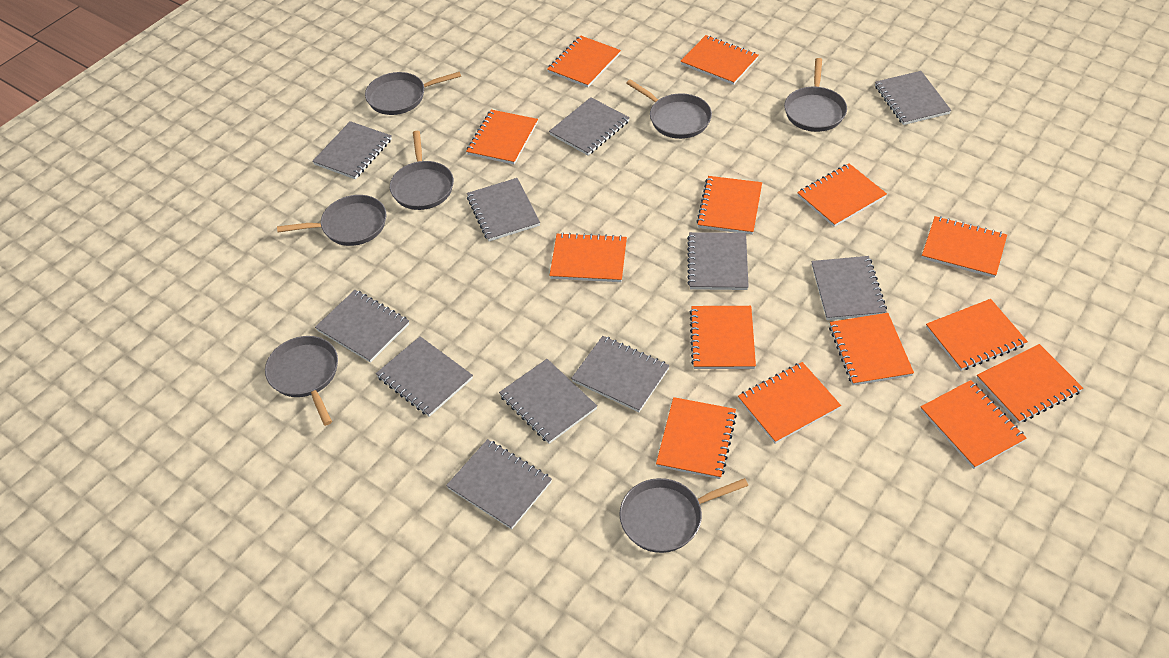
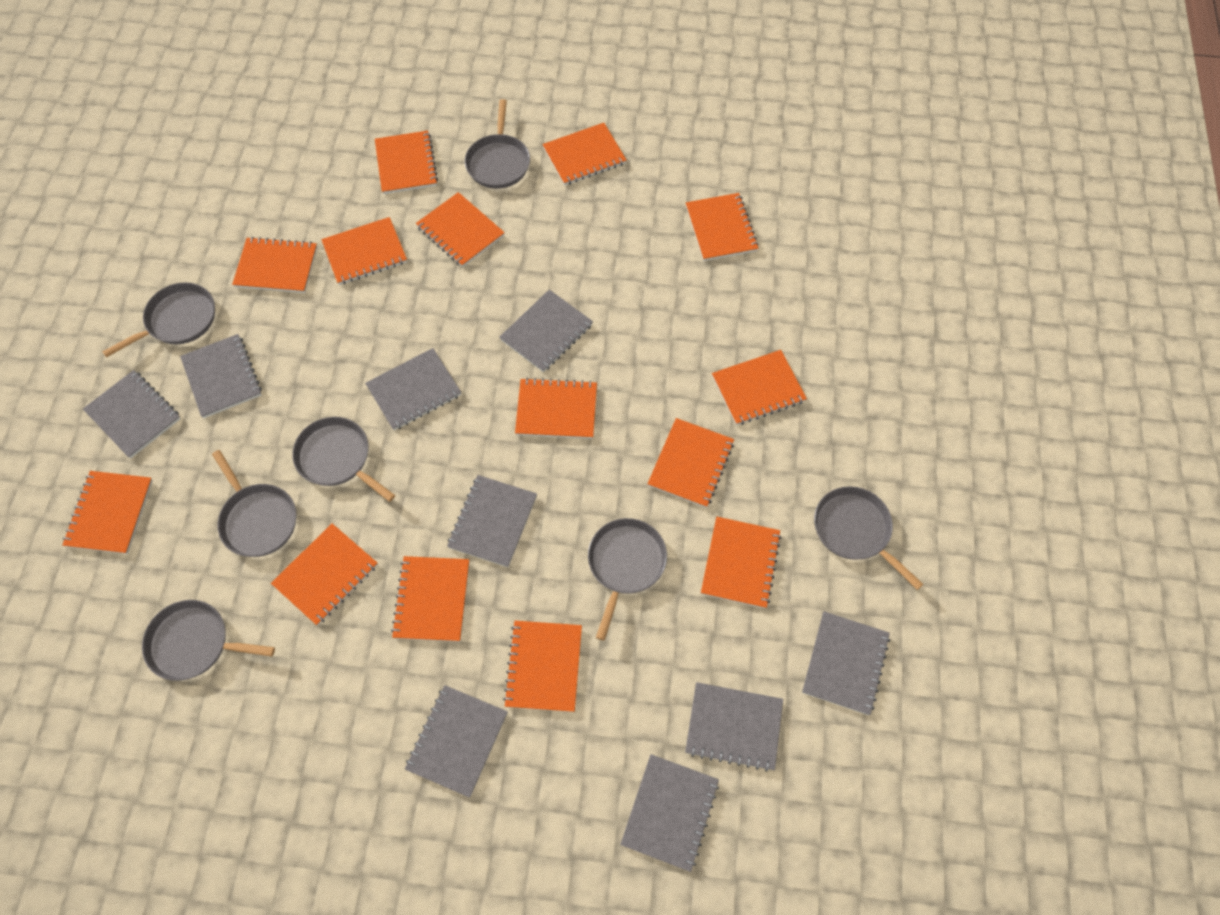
grey notebook: [312,121,392,179] [315,290,409,363] [376,336,473,417] [446,439,552,529] [467,178,540,241] [499,359,597,444] [549,97,630,156] [571,336,670,412] [687,232,749,290] [811,256,887,320] [875,71,951,125] = 11 -> [83,370,181,458] [180,334,262,418] [365,348,462,430] [405,685,508,798] [447,475,537,567] [499,290,593,372] [620,754,719,872] [685,682,783,772] [802,611,890,715] = 9

